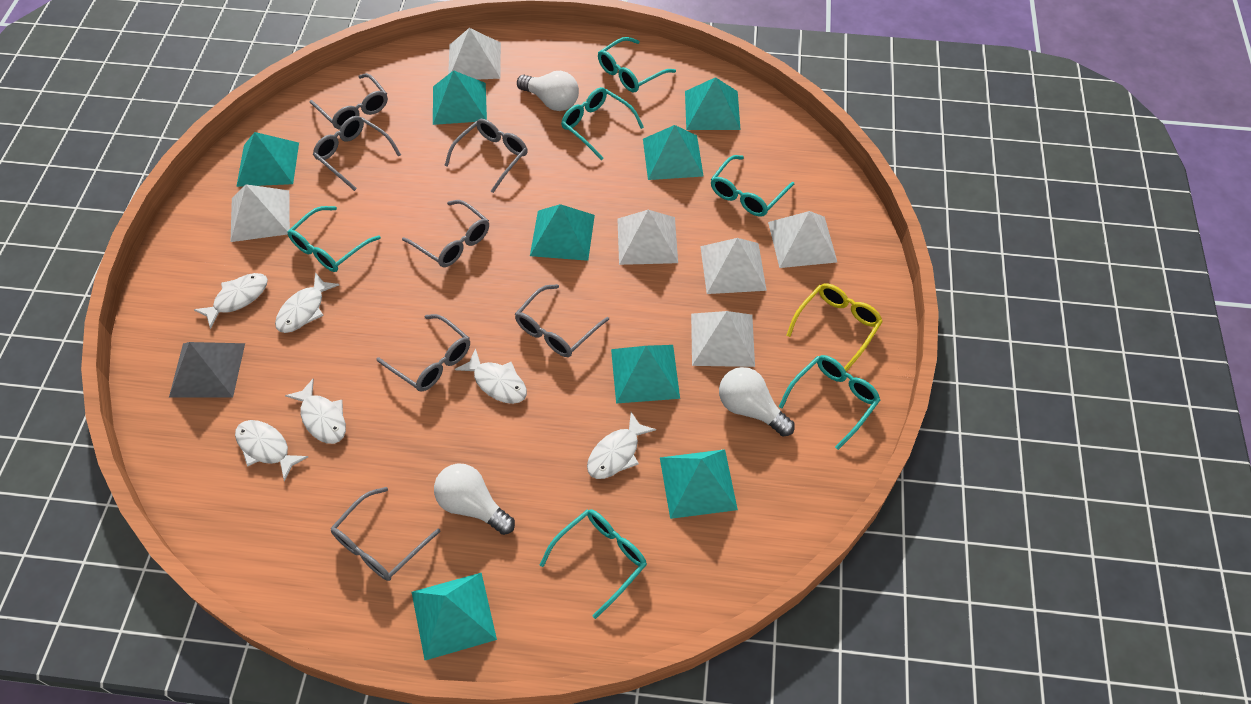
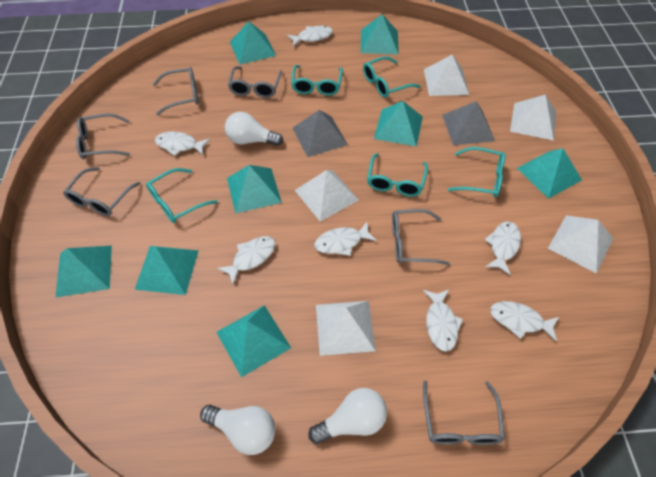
grey glasses: [310,73,388,130] [313,116,401,191] [331,487,441,581] [376,314,470,392] [402,200,489,267] [444,119,528,193] [515,284,609,357] = 7 -> [63,167,141,216] [76,113,130,159] [153,67,199,115] [228,66,282,98] [392,209,450,265] [423,380,505,445] = 6
grey pyramid: [169,342,245,398] = 1 -> [293,110,348,157] [442,101,495,145] = 2
turquoise glasses: [287,206,381,272] [540,509,647,619] [561,87,644,161] [598,37,676,93] [711,155,794,217] [779,355,880,450] = 6 -> [146,168,218,223] [291,65,343,96] [363,56,421,98] [367,153,428,197] [448,147,505,197] = 5
white fish: [194,273,268,329] [235,420,308,481] [275,272,339,333] [285,379,346,444] [455,348,527,404] [587,412,656,479] = 6 -> [155,132,210,156] [217,236,275,284] [287,26,333,46] [314,221,377,256] [423,290,463,352] [484,221,521,275] [490,301,559,342] = 7
white pyramid: [231,184,290,242] [448,28,501,80] [617,210,678,265] [691,311,755,367] [700,238,767,294] [768,211,837,268] = 6 -> [295,170,359,221] [316,301,376,356] [424,54,469,96] [510,94,556,141] [548,215,613,273] = 5
yellow glasses: [786,284,883,371] = 1 -> none = 0

